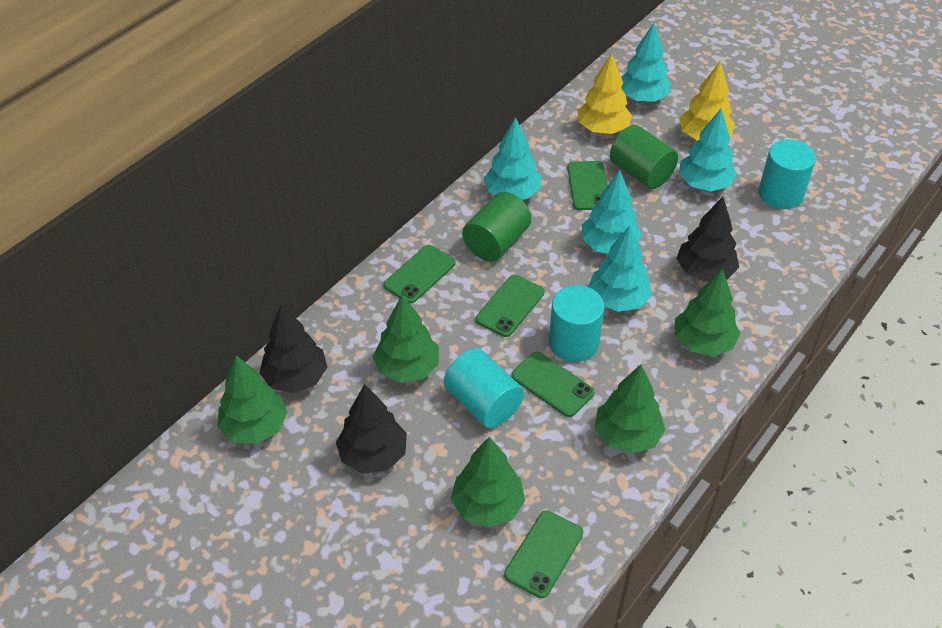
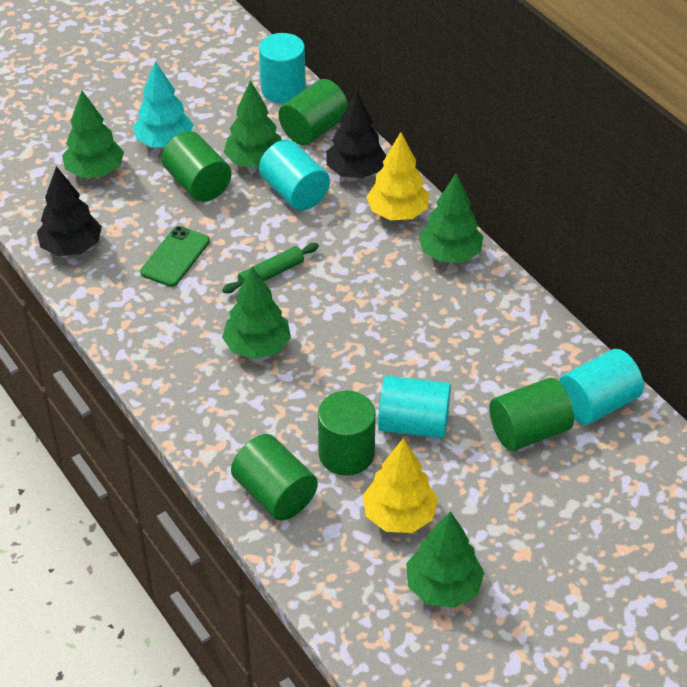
black tree: [259,305,327,393] [336,384,407,474] [676,197,739,282] = 3 -> [37,166,102,256] [326,90,386,178] = 2
green cylinder: [462,192,531,262] [610,125,678,189] = 2 -> [161,131,231,202] [231,434,318,521] [279,79,348,146] [318,391,376,476] [489,378,574,451] = 5
green phone: [384,245,456,303] [476,275,544,337] [504,510,583,598] [511,352,594,417] [567,161,608,210] = 5 -> [140,226,210,287] = 1
green rolling pin: none = 0 -> [222,243,319,293] = 1
turquoise cylinder: [444,348,524,428] [549,285,604,362] [759,139,816,209] = 3 -> [259,33,306,103] [259,140,330,211] [378,376,451,438] [559,349,644,425] = 4
turquoise tree: [484,117,541,200] [582,170,642,254] [588,226,652,312] [621,23,671,102] [679,108,737,191] = 5 -> [133,61,194,148] = 1

